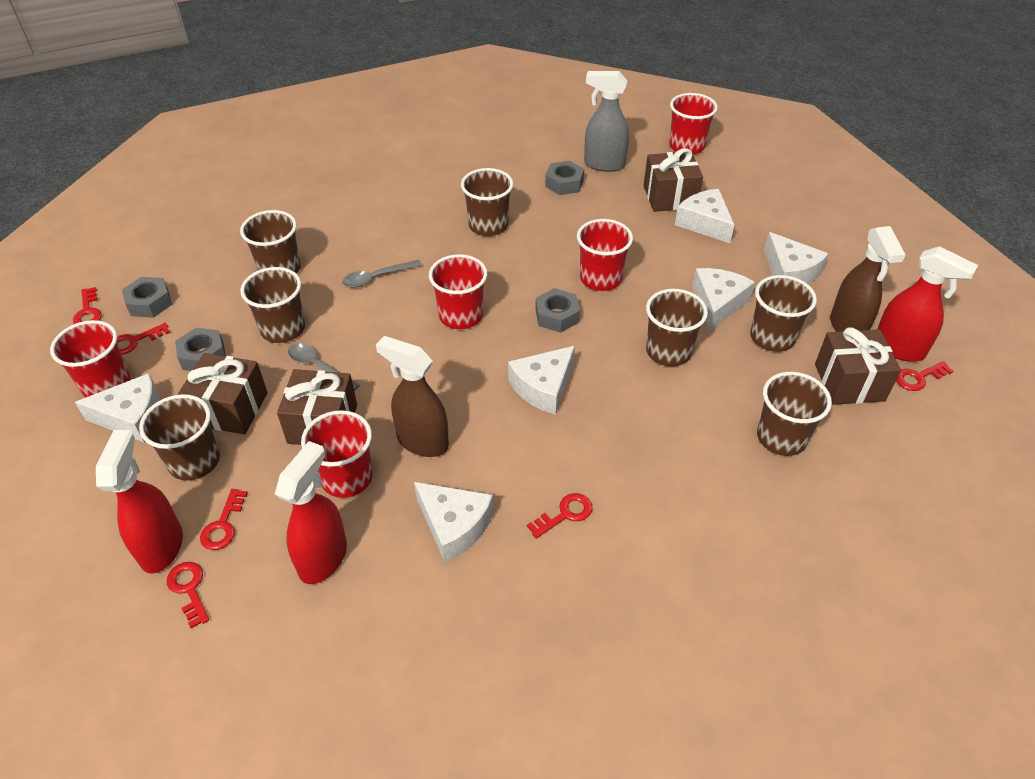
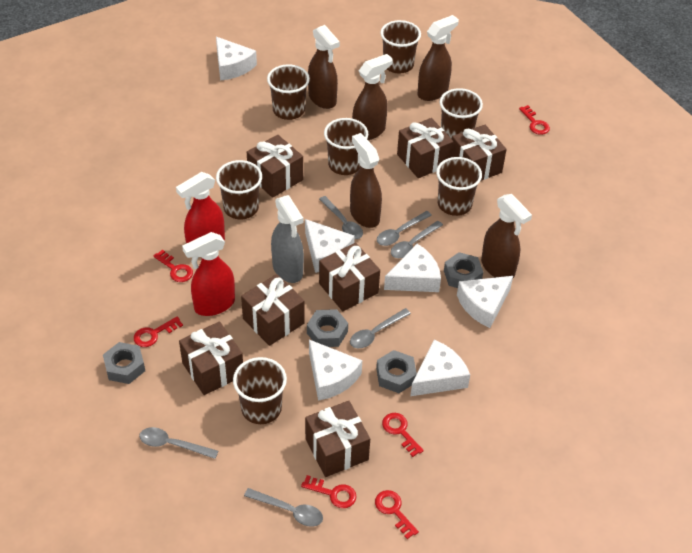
brown gift: [178,353,268,434] [277,369,357,445] [643,148,703,212] [815,327,901,405] = 4 -> [179,321,243,395] [241,274,305,346] [247,135,303,198] [305,401,370,477] [319,243,380,311] [397,118,454,178] [452,125,507,180] = 7
brown spray bottle: [376,336,449,457] [830,226,906,332] = 2 -> [308,25,340,109] [350,133,382,228] [352,54,393,140] [418,15,459,101] [481,194,532,278] = 5
grey spoon: [288,343,360,391] [342,260,422,288] = 2 -> [139,427,218,459] [244,488,323,527] [319,196,363,239] [350,308,411,348] [377,211,432,246] [391,221,443,258] = 6
red cup: [50,320,130,397] [301,410,373,498] [429,254,487,329] [577,219,633,291] [669,93,718,155] = 5 -> none = 0
red spray bottle: [96,430,183,574] [275,441,347,584] [877,246,978,362] = 3 -> [176,172,225,244] [182,232,235,316] = 2

